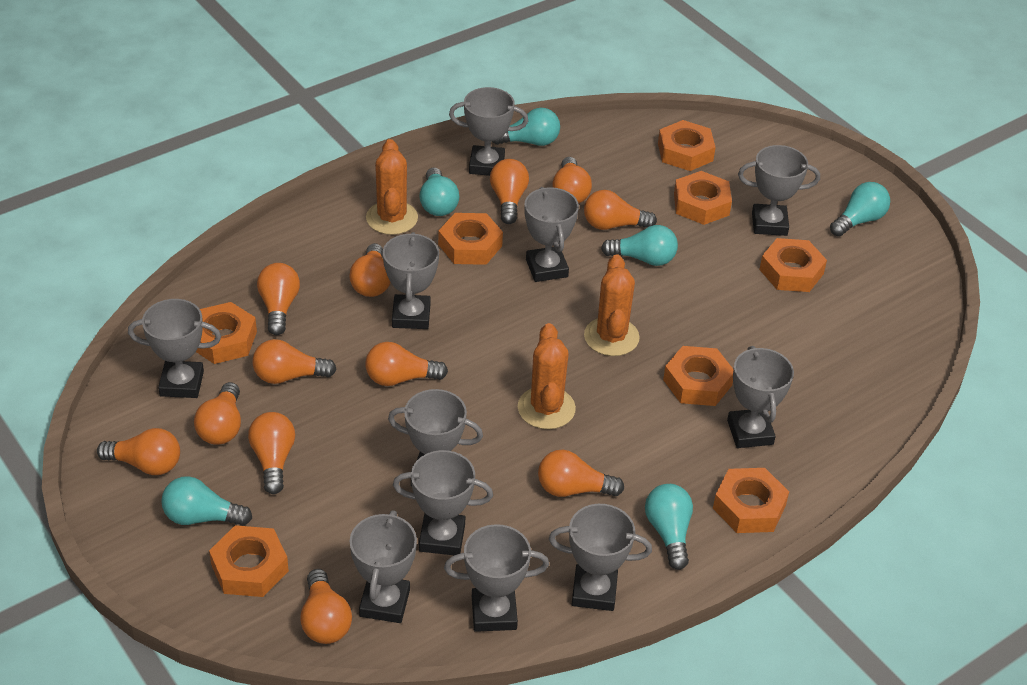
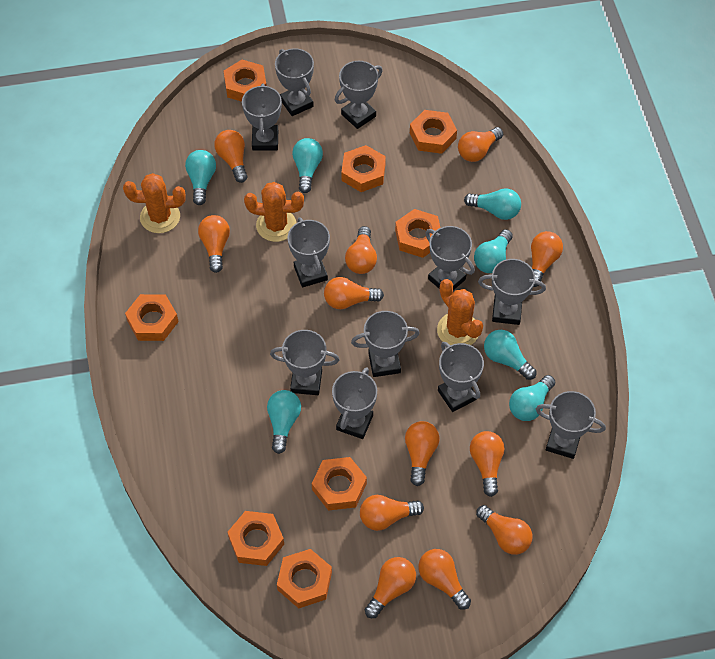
turquoise light bulb: [161,476,252,526] [419,167,460,216] [492,108,560,146] [601,225,678,266] [645,484,693,570] [830,182,890,237] = 6 -> [185,150,216,205] [267,390,301,454] [292,138,323,193] [464,188,521,220] [474,229,513,273] [484,330,537,380] [509,375,555,421] = 7

